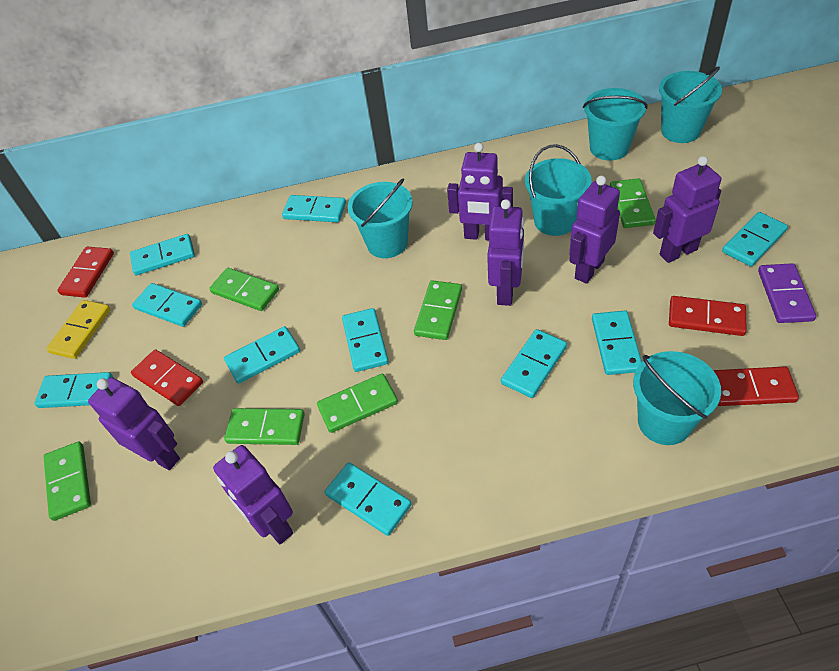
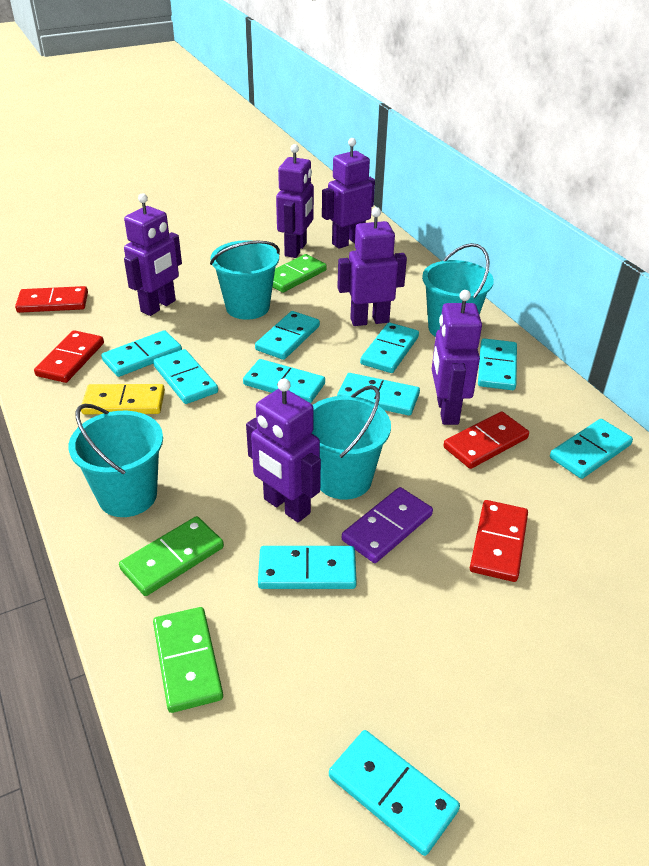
green domino: [44,442,91,521] [209,268,279,311] [224,408,305,445] [317,373,398,433] [414,280,462,340] [610,178,656,228] = 6 -> [119,516,224,596] [153,607,223,713] [273,254,327,293] = 3
turquoise bucket: [348,179,413,258] [525,144,592,236] [583,88,647,161] [633,351,721,445] [659,66,722,143] = 5 -> [68,404,163,517] [210,240,280,320] [312,385,391,500] [422,243,494,337] = 4

